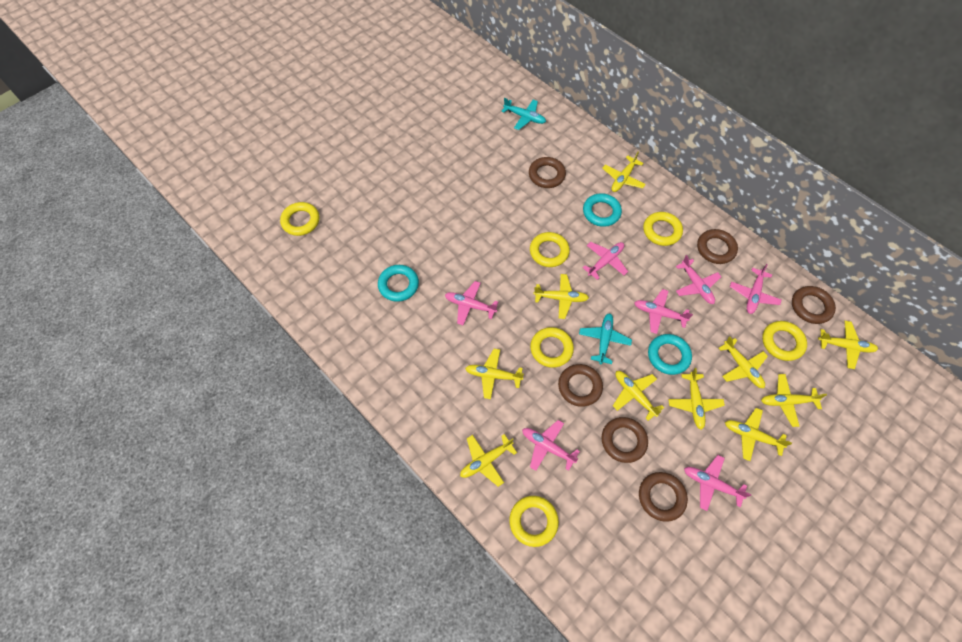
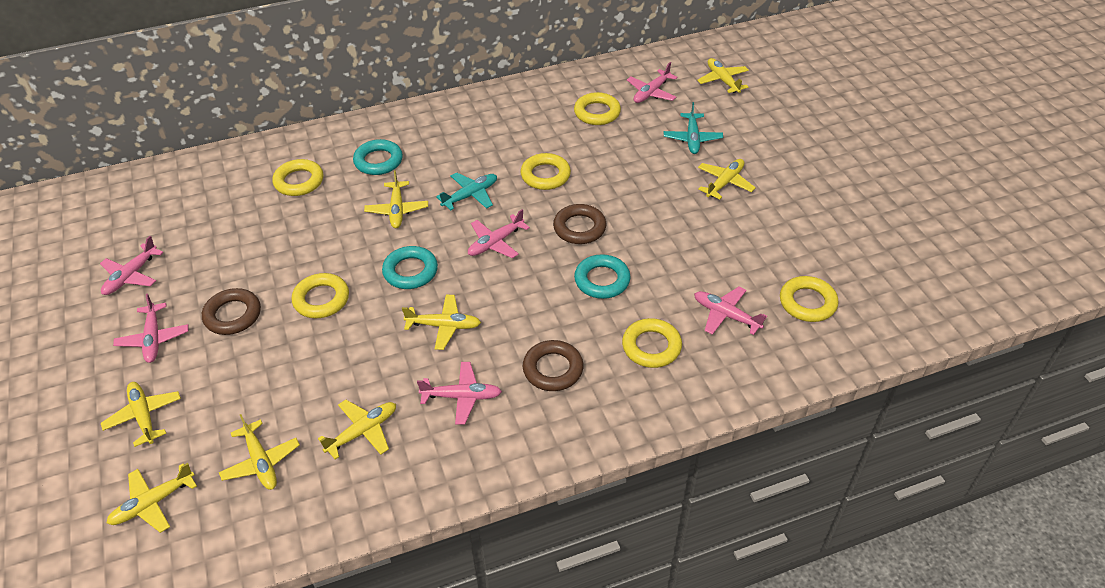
brown ring: [529,157,566,188] [558,364,603,407] [601,417,648,463] [639,472,688,522] [697,229,738,264] [792,286,836,324] = 6 -> [202,288,261,335] [523,340,584,391] [553,204,606,244] = 3
pink plane: [445,281,498,325] [522,420,580,471] [582,242,628,280] [634,289,693,334] [676,255,721,304] [684,455,751,511] [730,264,781,314] = 7 -> [100,236,163,295] [113,294,188,363] [417,362,502,425] [468,209,530,258] [627,62,678,103] [694,287,767,335] = 6
yellow plane: [460,434,517,487] [465,349,524,399] [534,274,589,319] [602,152,646,192] [613,371,664,421] [668,368,725,430] [719,336,768,388] [725,408,792,461] [761,374,827,427] [818,321,878,369] = 10 -> [101,382,181,447] [107,463,197,533] [219,414,300,490] [318,400,396,459] [364,170,428,228] [402,294,481,350] [697,58,749,93] [698,159,756,199] = 8

